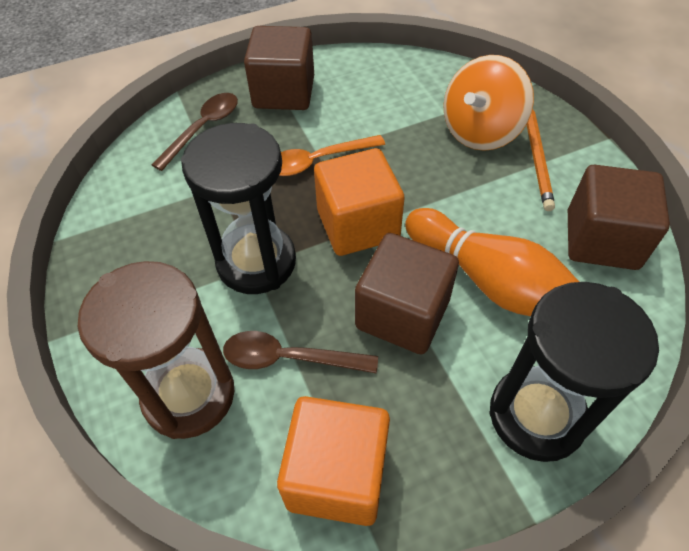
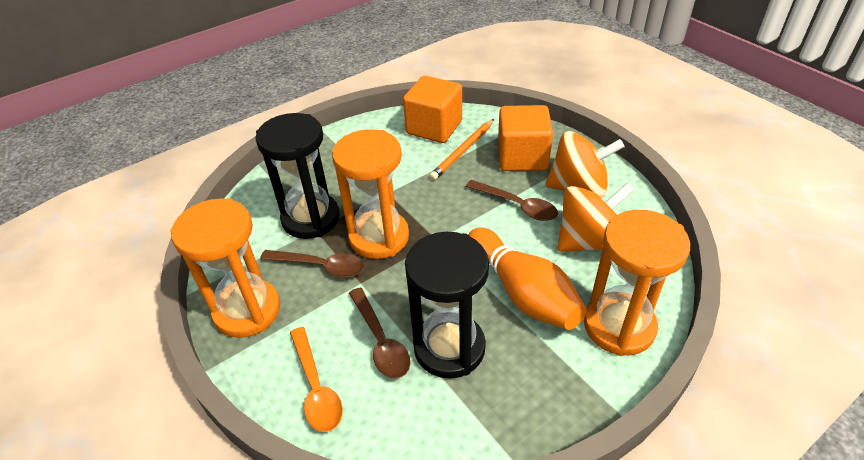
brown cube: [244,26,314,110] [355,233,459,354] [568,165,670,270] = 3 -> none = 0
brown hourglass: [78,261,234,439] = 1 -> none = 0
brown spoon: [151,93,238,171] [223,331,378,374] = 2 -> [260,250,364,278] [349,287,410,378] [466,180,558,221] = 3
orange hourglass: none = 0 -> [170,198,280,338] [332,129,409,259] [584,210,690,356] = 3
orange spinning top: [443,55,534,151] = 1 -> [545,131,625,198] [558,183,634,252] = 2

